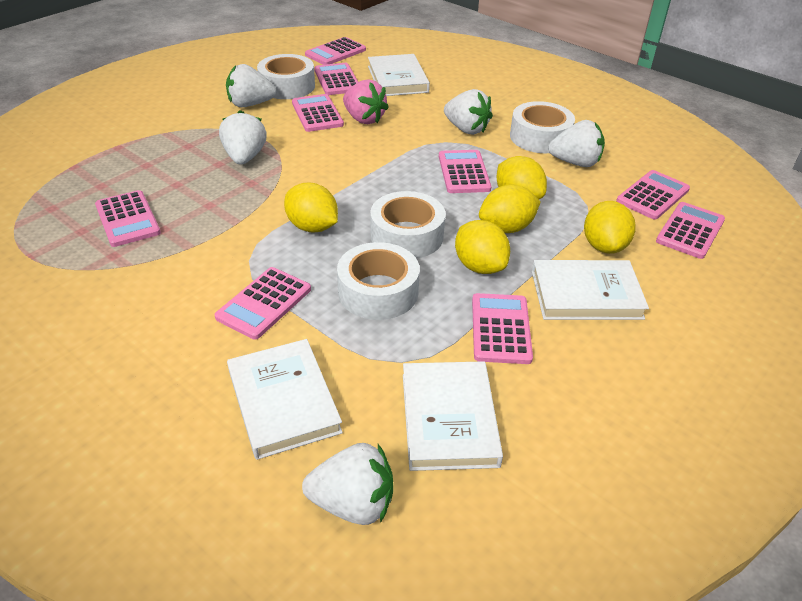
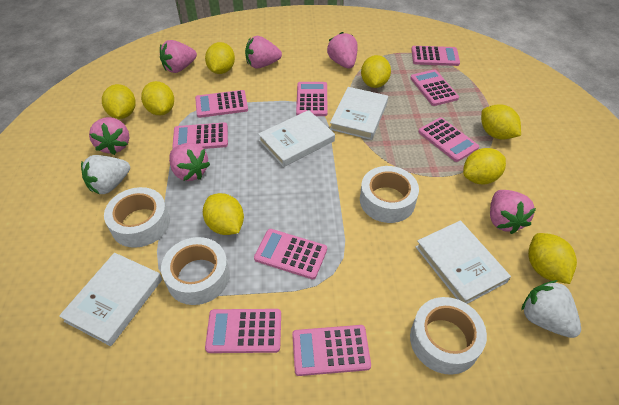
pink strawberry: [343,79,389,124] = 1 -> [89,117,129,155] [160,40,197,73] [169,143,210,181] [245,36,282,69] [327,32,358,69] [490,190,536,234] = 6
white strawberry: [219,110,267,165] [226,64,276,107] [302,443,393,525] [444,89,493,135] [548,120,605,167] = 5 -> [81,155,130,194] [521,280,581,338] = 2
yellow lemon: [284,183,338,233] [455,220,510,274] [479,184,541,233] [496,156,547,199] [584,201,636,254] = 5 -> [102,84,136,119] [141,81,174,115] [203,193,244,235] [205,42,235,74] [361,55,391,88] [463,148,506,184] [481,104,521,140] [528,233,577,284] = 8

